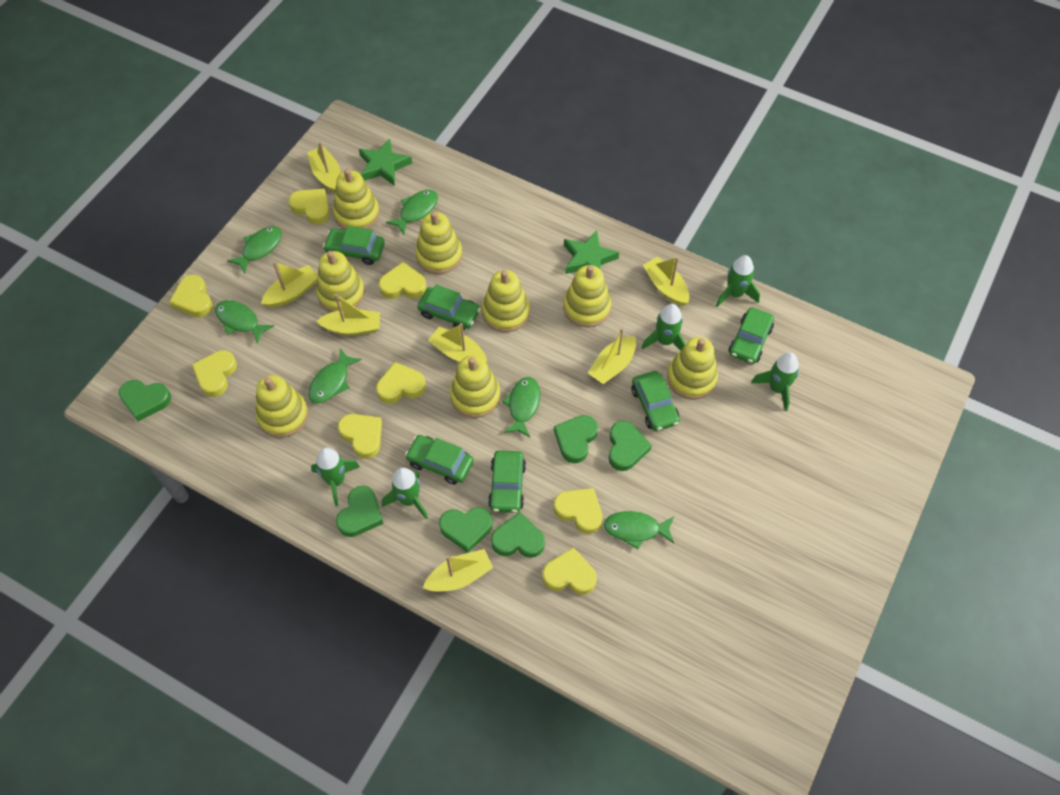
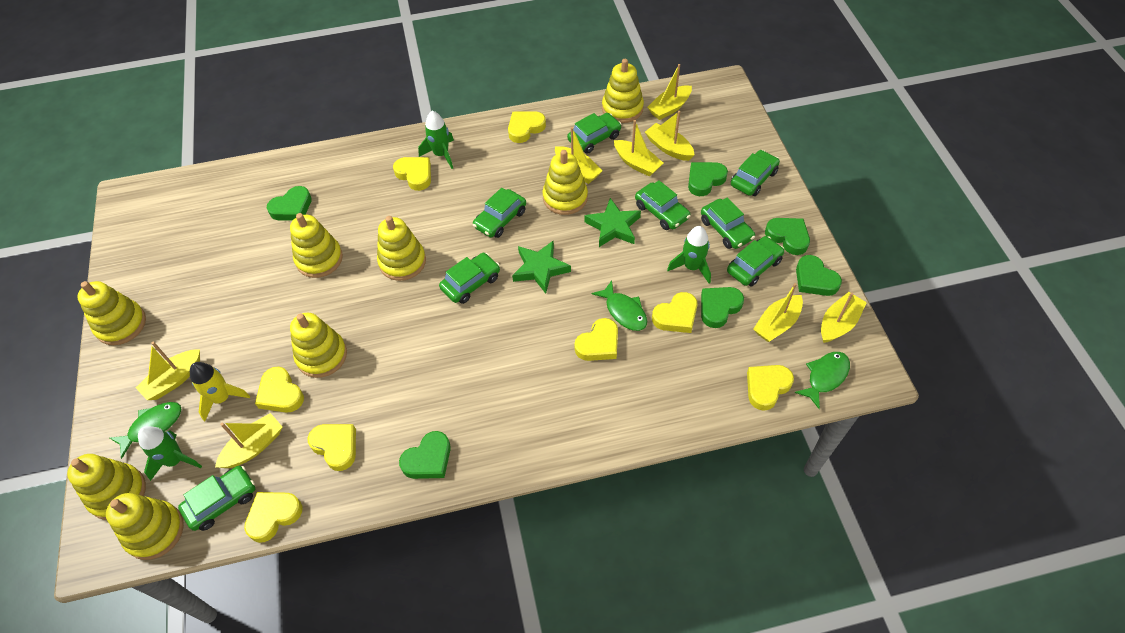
green car: [323,226,385,265] [405,435,474,485] [417,284,481,331] [488,450,526,513] [631,371,680,431] [728,307,774,364] = 6 -> [178,466,255,531] [439,253,500,304] [473,188,526,238] [567,113,622,154] [635,180,691,230] [701,198,755,249] [727,236,784,287] [731,150,780,196] = 8
green fish: [215,300,274,344] [227,226,282,274] [308,348,362,403] [386,190,438,235] [502,377,541,438] [604,511,674,549] = 6 -> [110,402,182,459] [592,280,647,331] [795,352,850,409] = 3
green rocket: [311,448,360,506] [382,468,428,520] [641,304,686,351] [716,255,760,307] [751,353,799,411] = 5 -> [138,426,202,481] [418,111,454,169] [667,226,711,284] = 3
yellow boat: [261,261,318,308] [307,142,341,193] [316,294,380,335] [423,549,493,592] [428,323,487,363] [588,328,636,384] [643,256,689,306] = 7 -> [136,342,200,400] [215,413,282,468] [555,127,602,184] [614,120,664,177] [645,111,694,161] [647,64,692,120] [753,283,803,342] [821,292,867,343] = 8
yellow rocket: none = 0 -> [190,362,250,421] = 1

